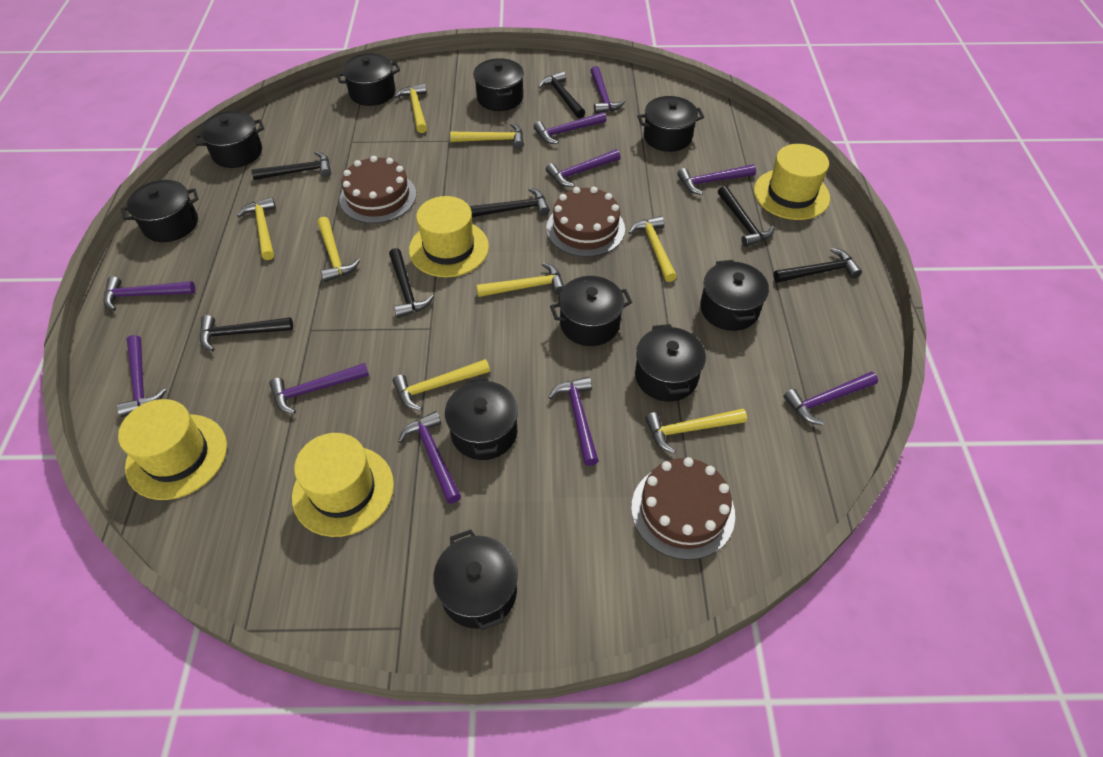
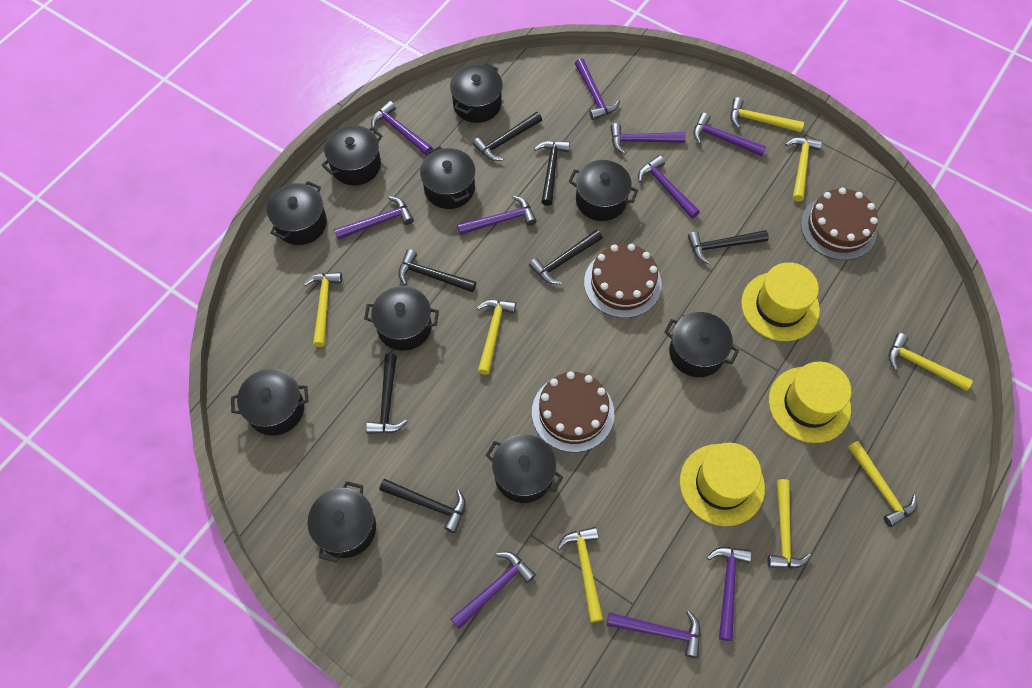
yellow hat: [118,399,227,500] [292,433,394,537] [409,196,489,277] [754,144,830,220] = 4 -> [680,442,765,526] [741,262,820,341] [769,362,851,443] = 3

